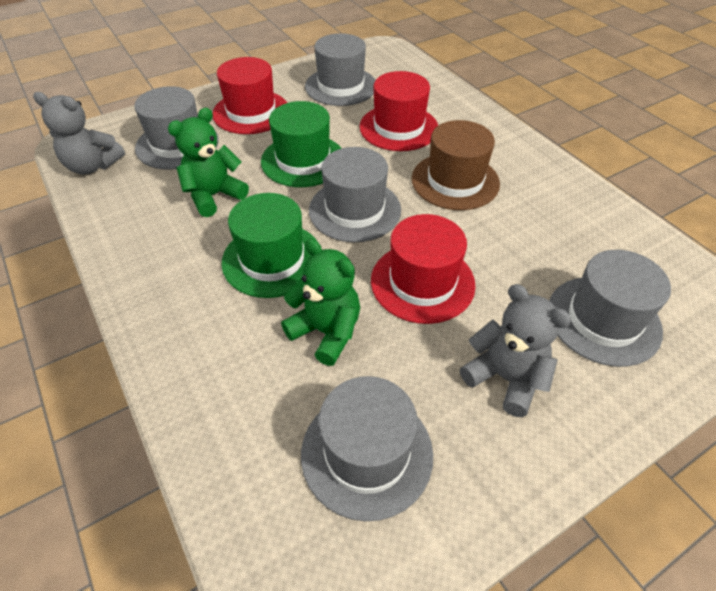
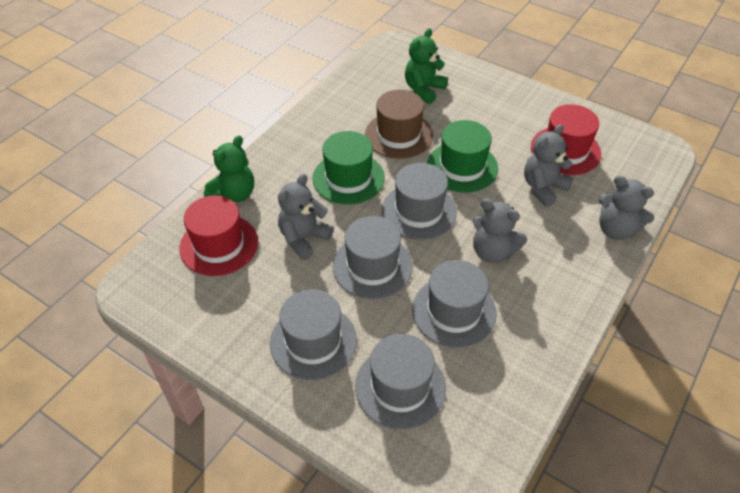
grey teddy bear: [33,92,125,175] [460,284,572,417] = 2 -> [278,174,334,260] [473,199,527,263] [524,124,574,207] [599,175,654,240] = 4
red hat: [213,57,287,134] [359,71,438,151] [371,214,476,324] = 3 -> [179,196,258,276] [531,104,601,175] = 2

